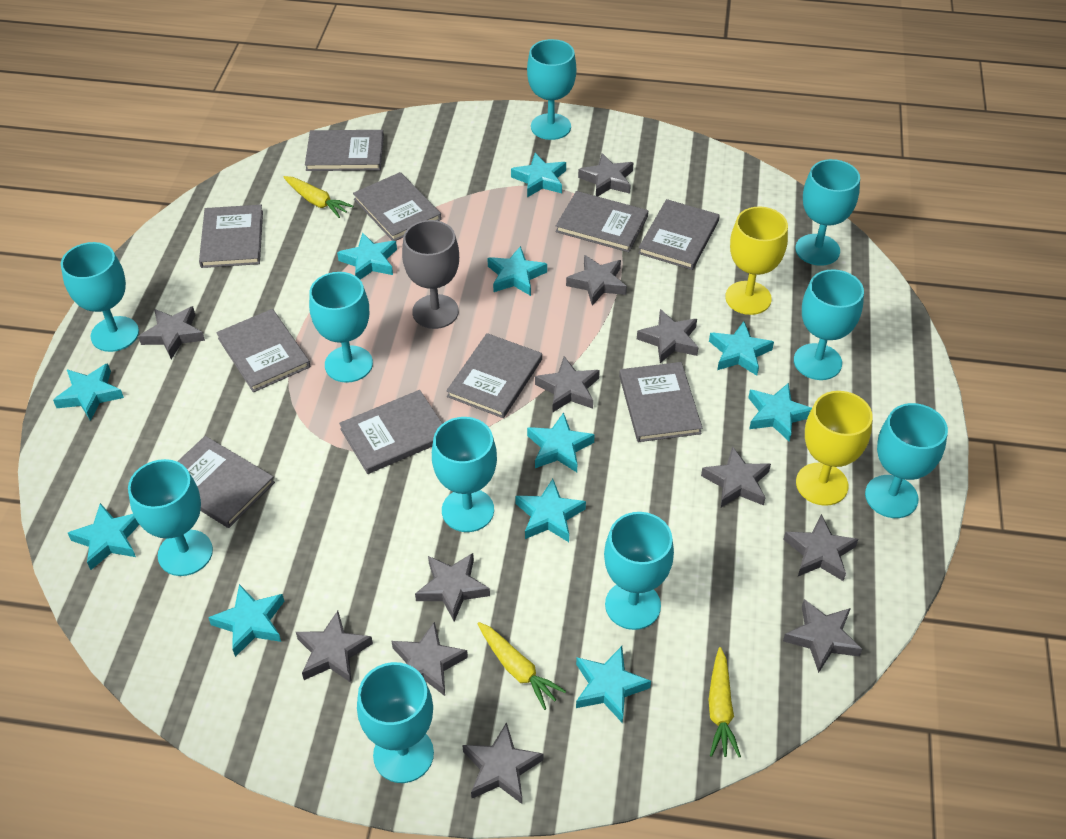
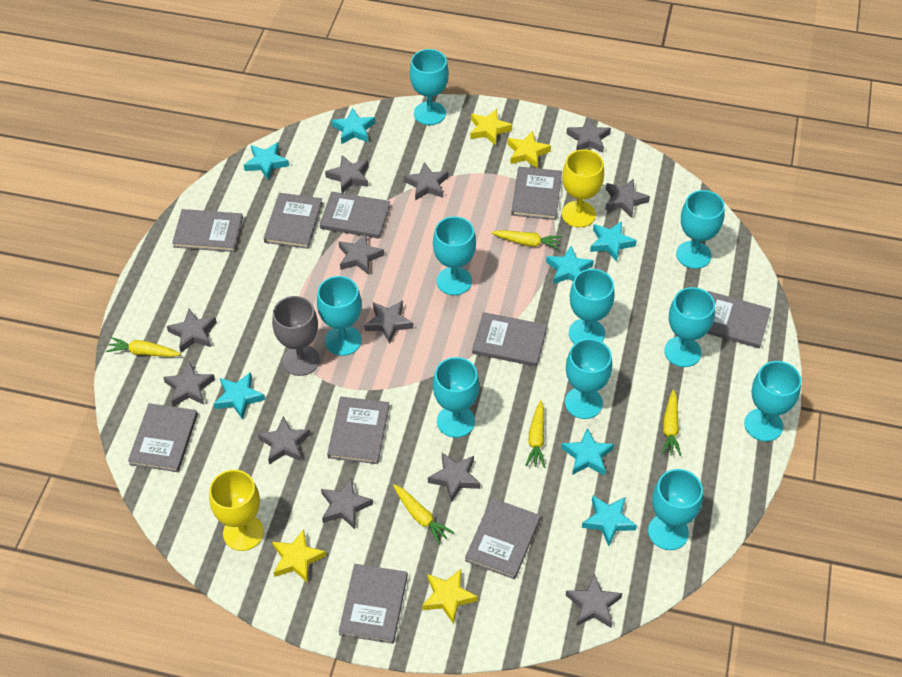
turquoise star: [53,363,124,421] [68,503,140,570] [208,584,285,657] [337,232,397,280] [487,246,547,296] [511,153,566,197] [515,479,586,542] [527,412,595,472] [576,646,651,723] [709,321,774,376] [748,383,812,441] = 11 -> [214,372,265,420] [244,142,289,180] [331,108,375,144] [546,246,594,284] [561,428,614,476] [582,495,637,546] [590,221,637,262] = 7
yellow carrot: [283,176,354,218] [478,622,566,710] [708,647,741,757] = 3 -> [106,337,181,357] [393,484,454,545] [491,230,562,250] [525,400,545,468] [662,390,681,456] = 5
yellow star: none = 0 -> [272,529,326,583] [422,569,478,624] [470,109,512,146] [507,131,551,168] = 4

